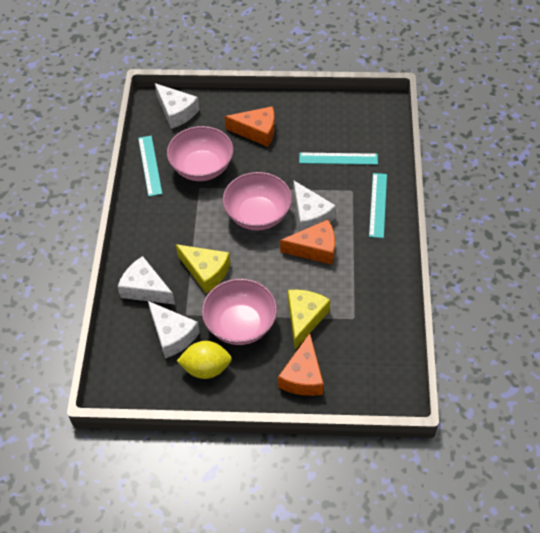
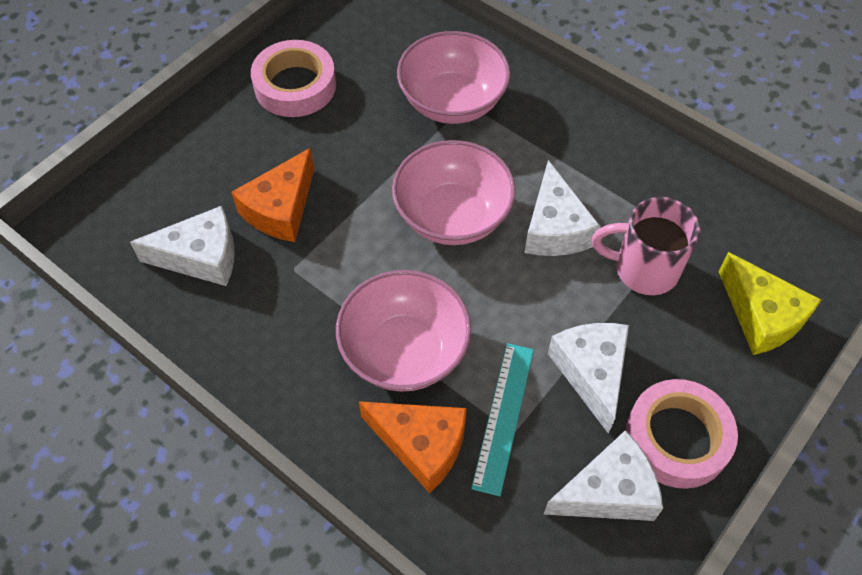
orange cheese: [225,106,275,147] [278,333,324,396] [280,219,335,265] = 3 -> [232,148,314,242] [359,401,467,493] = 2
pink mug: none = 0 -> [592,197,700,295] = 1
pink tape: none = 0 -> [251,40,336,117] [626,379,738,489] = 2
turquoise ruler: [138,136,162,197] [299,152,378,165] [369,173,387,238] = 3 -> [471,343,534,496] = 1
yellow cheese: [176,244,230,293] [288,290,330,349] = 2 -> [718,252,821,355] = 1
yellow lemon: [177,341,232,379] = 1 -> none = 0

